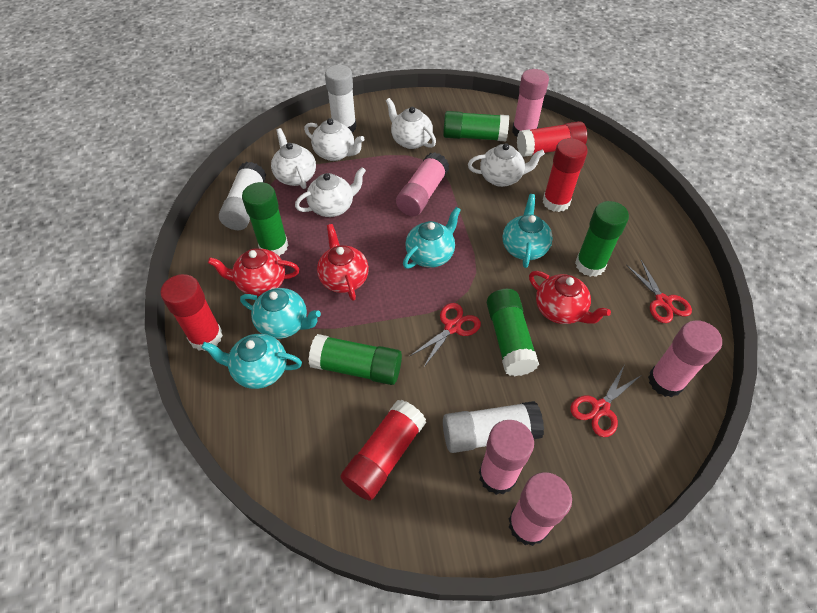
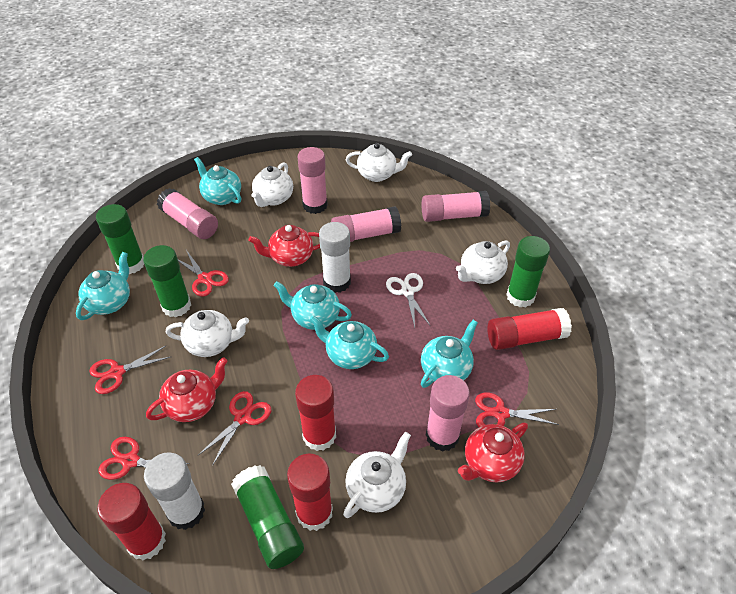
green glue stick: [242,182,289,256] [308,334,402,385] [443,111,509,141] [487,289,539,376] [575,201,629,277] = 5 -> [96,204,144,274] [143,245,191,317] [231,465,304,569] [506,236,550,307] = 4
red scissors: [410,303,481,368] [570,364,640,437] [627,260,692,323] = 3 -> [89,345,170,394] [99,437,190,480] [178,250,229,297] [197,391,271,466] [475,392,559,427] = 5
turquoise teapot: [201,334,302,389] [240,288,321,339] [403,207,461,269] [503,194,553,268] = 4 -> [76,252,130,320] [194,157,241,205] [274,282,352,330] [310,315,389,369] [421,320,478,388] = 5
white glue stick: [219,162,266,230] [325,65,356,132] [443,401,544,453] = 3 -> [144,452,205,530] [319,222,351,293] = 2
white scissors: none = 0 -> [386,273,430,327] = 1

